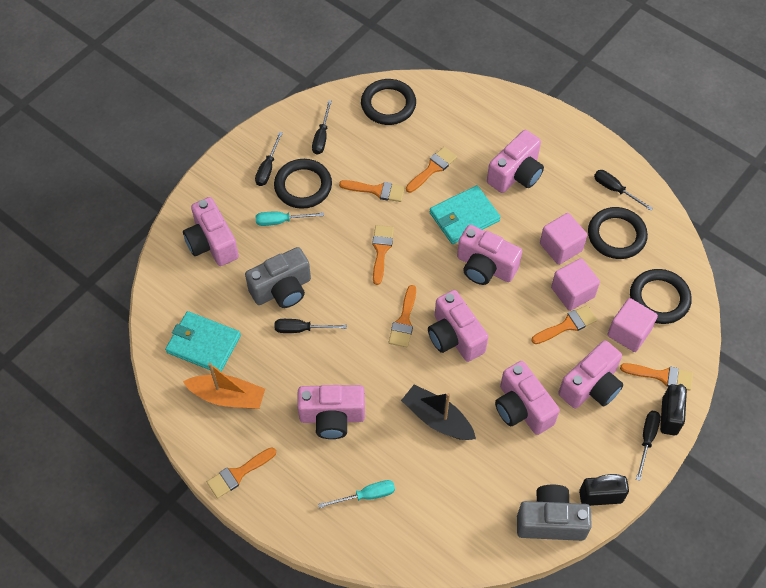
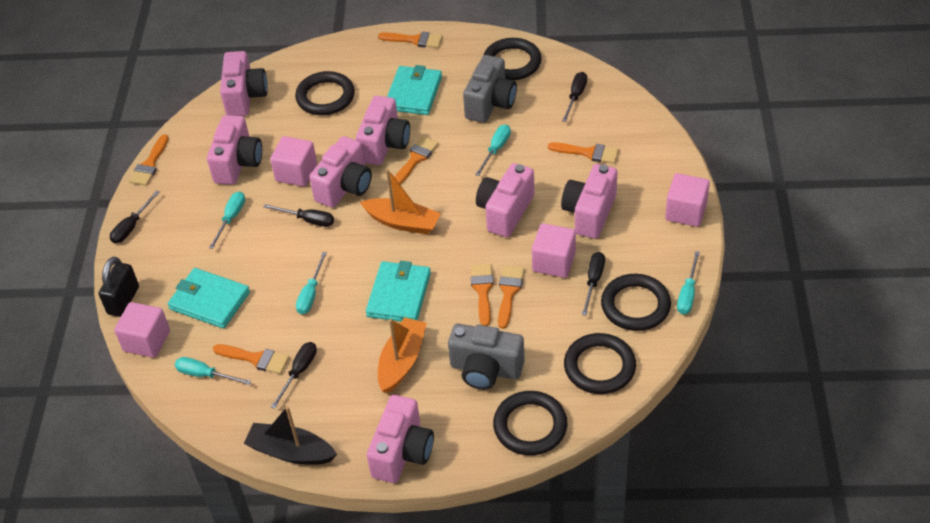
black padlock: [579,474,629,506] [660,384,687,435] = 2 -> [99,256,139,317] = 1
black ring: [274,159,332,209] [361,79,416,125] [588,207,648,259] [630,269,692,324] = 4 -> [295,71,355,115] [483,38,542,80] [493,391,568,456] [564,333,636,394] [601,274,671,331] = 5
orange boat: [183,363,265,409] = 1 -> [360,169,441,234] [378,317,427,393] = 2
pink cube: [540,213,587,265] [551,258,600,311] [607,298,658,352] = 3 -> [114,302,170,358] [270,136,317,187] [532,223,576,278] [665,173,710,227] = 4
turquoise screwdriver: [256,212,324,226] [318,480,395,508] = 2 -> [175,357,251,385] [209,192,245,249] [296,252,327,314] [475,124,511,176] [677,251,700,314] = 5
turquoise wallet: [165,311,241,372] [430,185,501,244] = 2 -> [168,268,250,329] [366,261,431,321] [387,65,442,115] = 3

